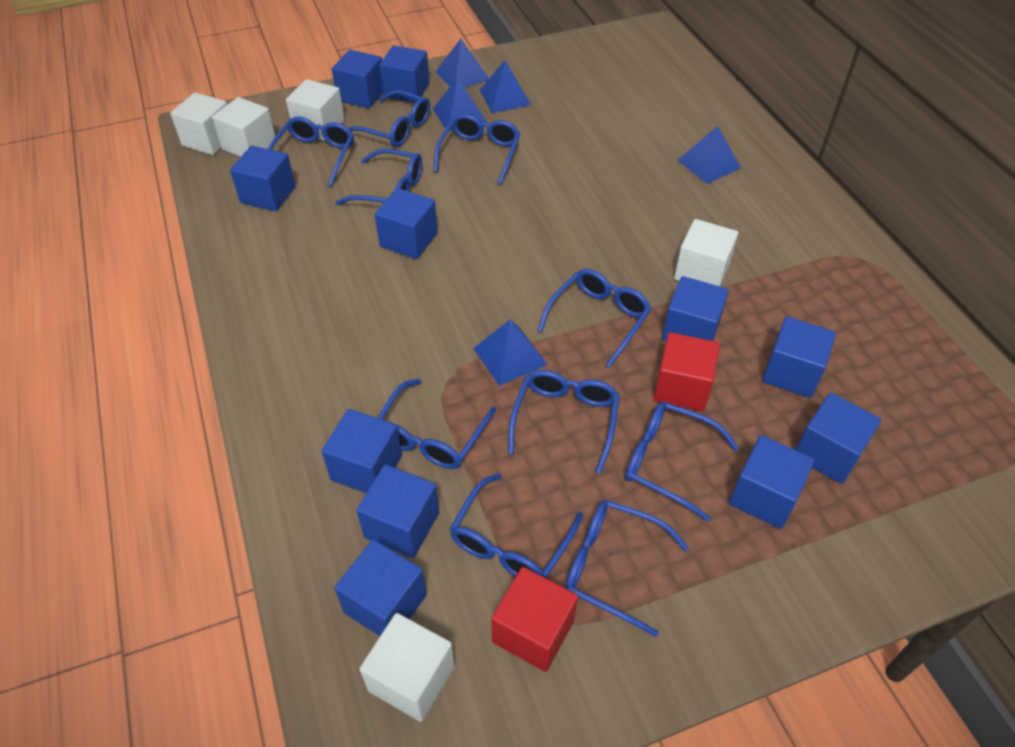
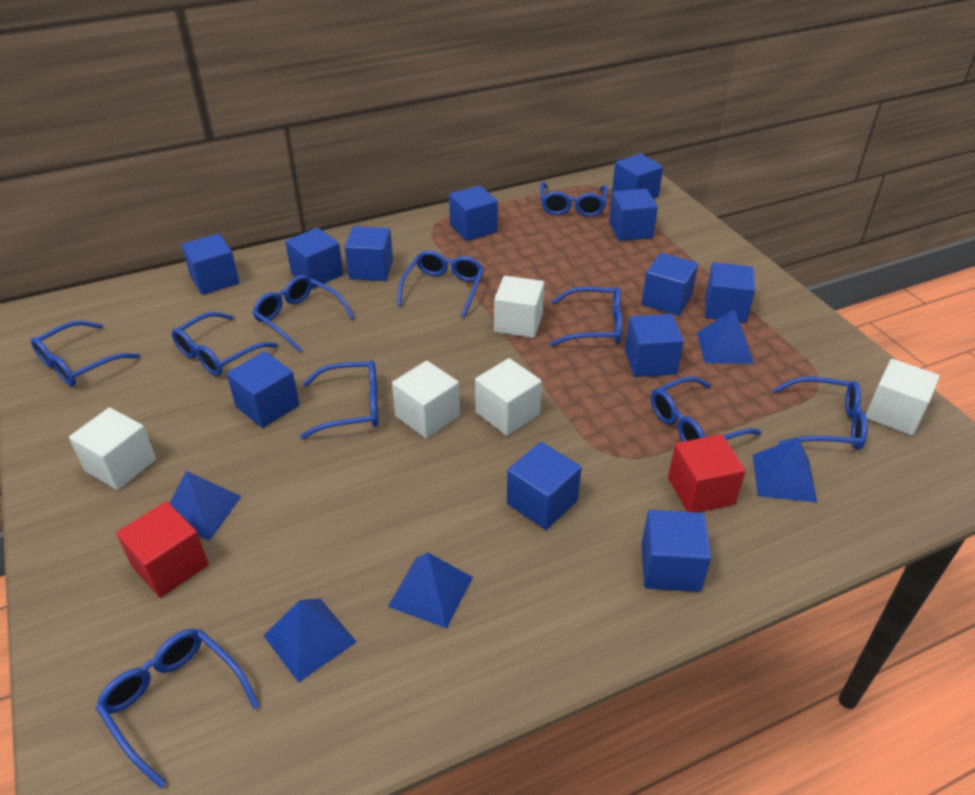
blue cube: [230,146,296,211] [322,409,402,493] [332,50,383,108] [334,540,427,636] [356,464,439,558] [375,188,438,259] [379,45,430,103] [662,276,729,341] [729,435,815,529] [762,316,836,398] [796,393,881,484] = 11 -> [181,233,239,295] [227,351,300,428] [285,228,343,289] [345,226,393,281] [449,185,498,241] [507,442,582,530] [609,189,658,241] [612,153,663,199] [625,314,684,377] [641,510,711,592] [642,253,698,316] [705,263,755,323] = 12

